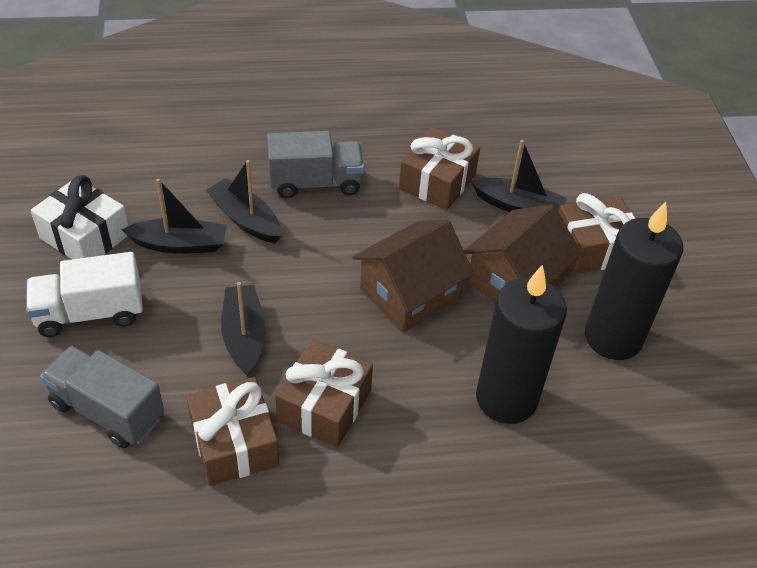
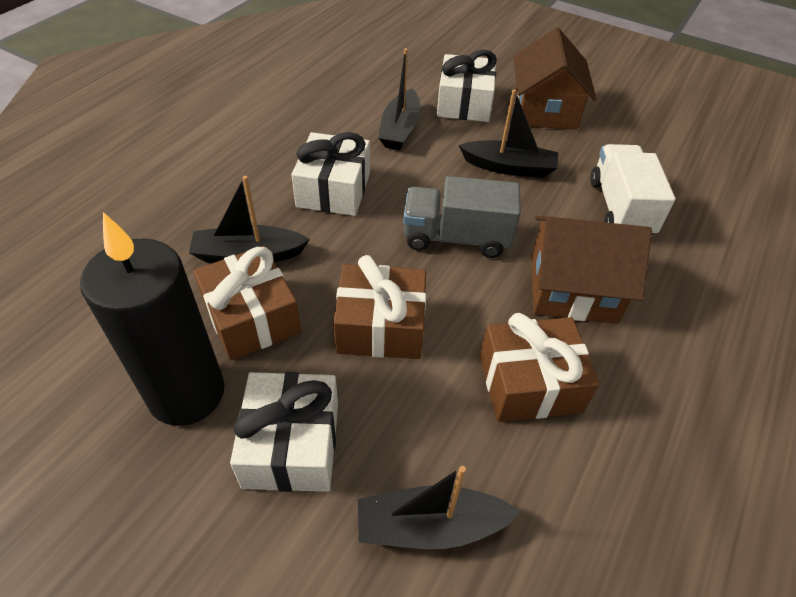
black candle: [476,264,567,424] [585,202,683,360] = 2 -> [80,212,224,426] = 1
brown gift: [186,377,279,486] [275,339,373,447] [399,127,480,210] [558,193,635,274] = 4 -> [193,246,301,361] [333,255,426,359] [480,313,599,422] = 3
grey truck: [40,346,164,449] [267,131,365,198] = 2 -> [403,176,521,258] = 1
white gift: [31,175,128,259] = 1 -> [230,372,338,492] [291,132,370,216] [437,50,497,122] = 3

